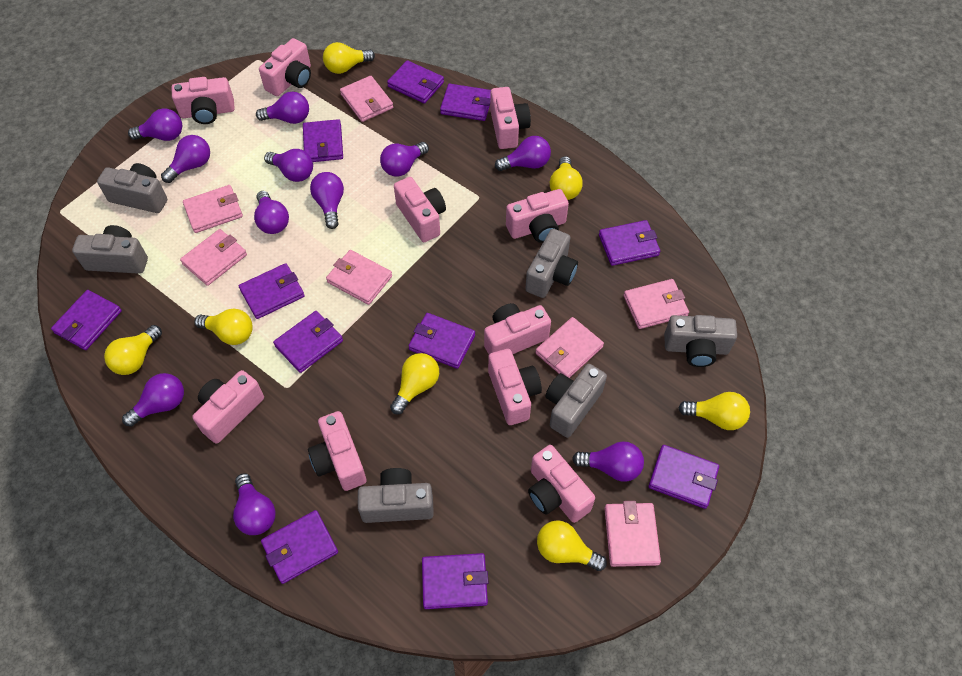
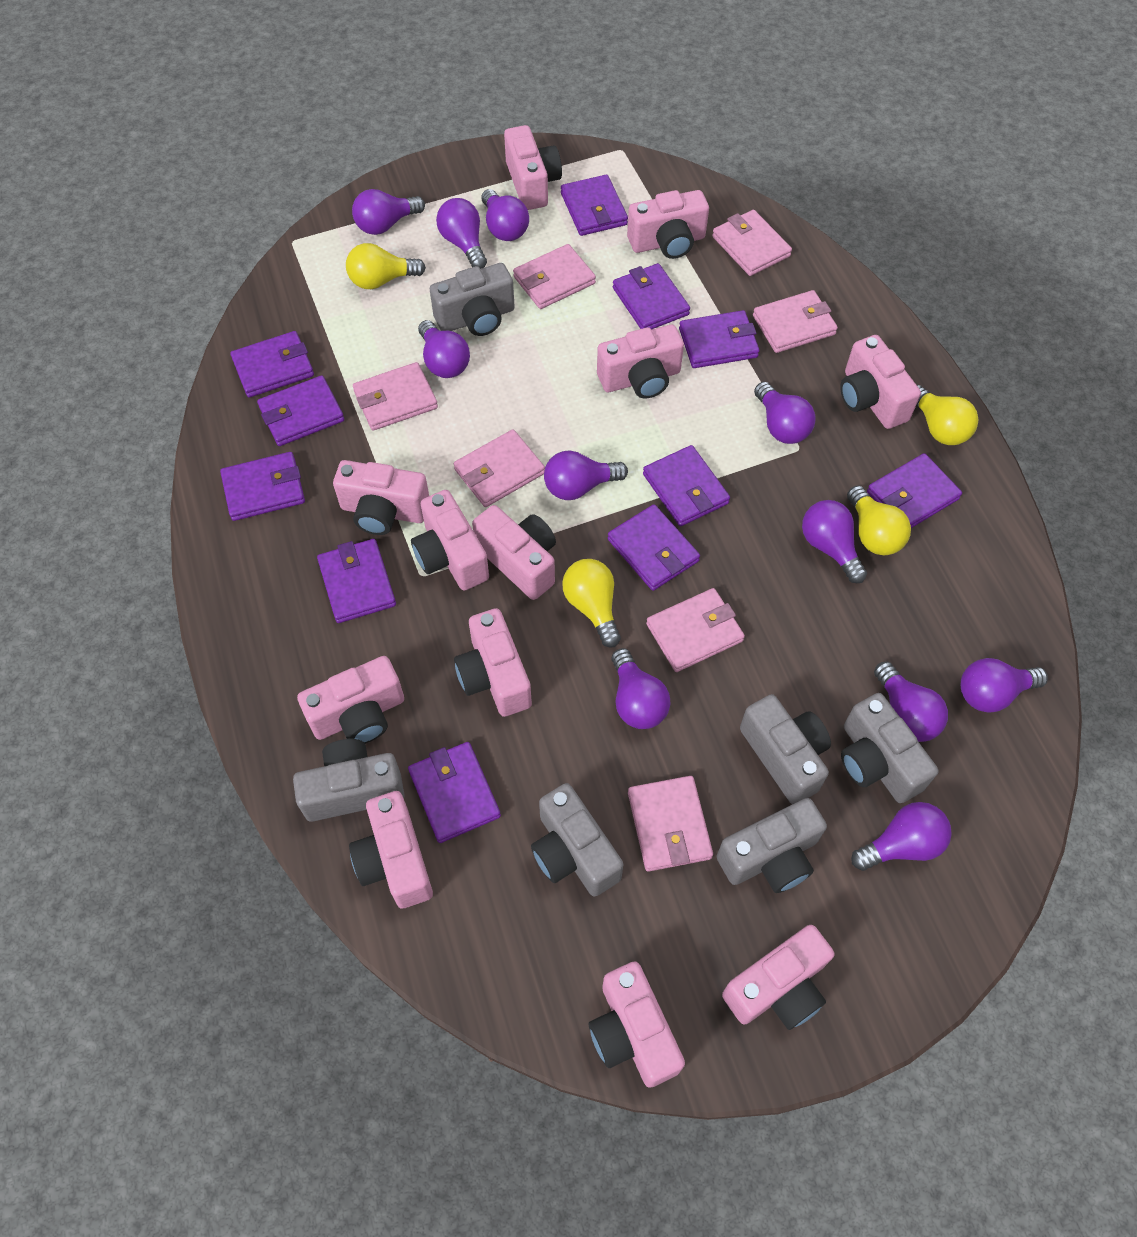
pink camera: [172,77,234,124] [192,370,264,444] [259,38,311,96] [308,411,367,491] [394,177,446,242] [484,303,551,354] [488,349,542,425] [490,87,531,149] [506,189,569,243] [528,445,595,523] = 10 -> [297,656,404,744] [333,460,429,535] [349,791,433,909] [411,490,489,591] [454,608,532,717] [472,505,556,600] [504,125,562,210] [589,961,685,1088] [597,325,684,398] [627,190,709,259] [722,925,834,1030] [840,335,921,429] = 12
yellow light bulb: [104,325,162,375] [194,309,253,345] [323,42,375,74] [390,353,439,414] [537,520,607,571] [550,156,583,200] [678,392,750,430] = 7 -> [346,243,426,289] [562,559,621,647] [847,485,911,555] [916,385,978,445] = 4

